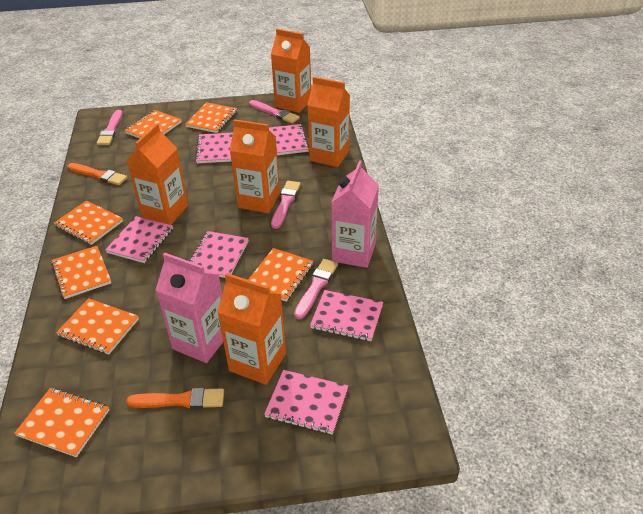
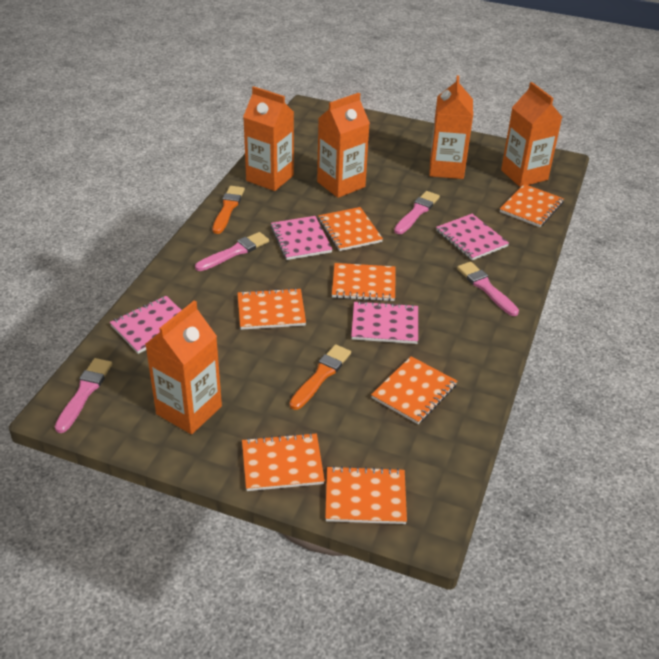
pink carton: [156,252,223,363] [331,161,379,268] = 2 -> none = 0
pink notebook: [105,216,173,263] [189,231,249,278] [195,133,233,163] [264,370,348,434] [269,124,309,155] [310,290,383,341] = 6 -> [110,296,181,354] [271,216,333,260] [351,301,418,344] [436,214,509,260] = 4

